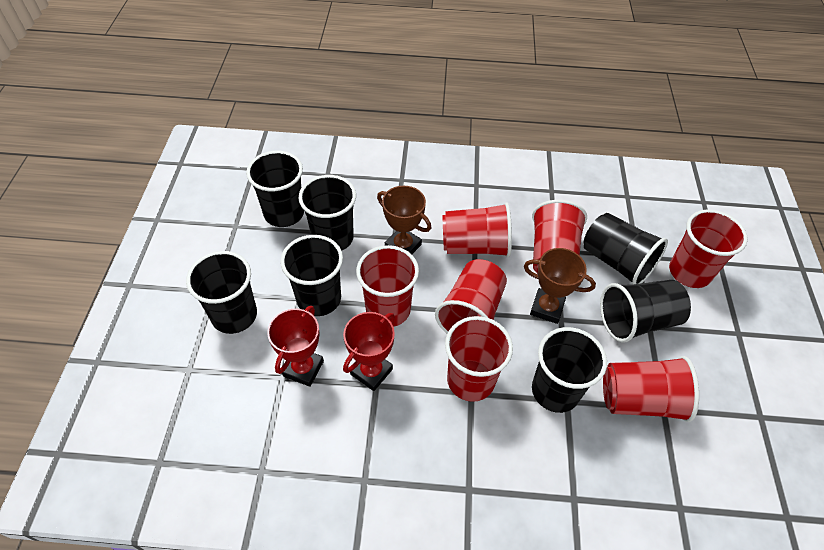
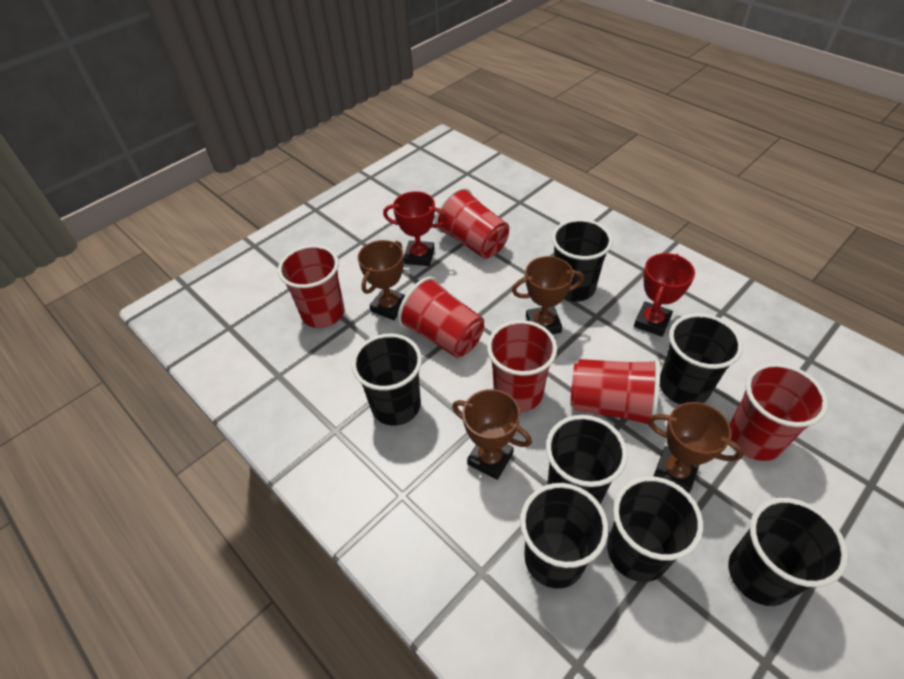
brown trophy: [377,186,431,254] [524,248,596,324] = 2 -> [358,240,406,320] [452,389,532,480] [512,256,584,334] [648,402,743,493] = 4
red cup: [356,245,419,327] [435,259,507,333] [443,202,512,257] [445,316,513,402] [532,200,587,273] [603,356,699,422] [669,210,748,288] = 7 -> [278,245,344,328] [398,276,484,358] [435,187,509,259] [487,320,557,412] [570,359,660,427] [729,363,828,461] = 6

